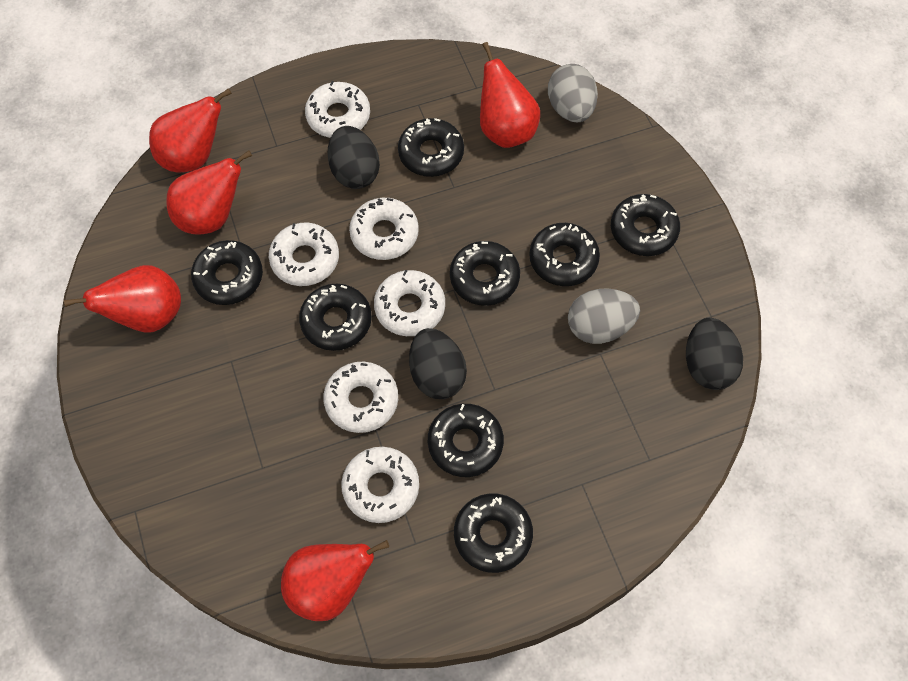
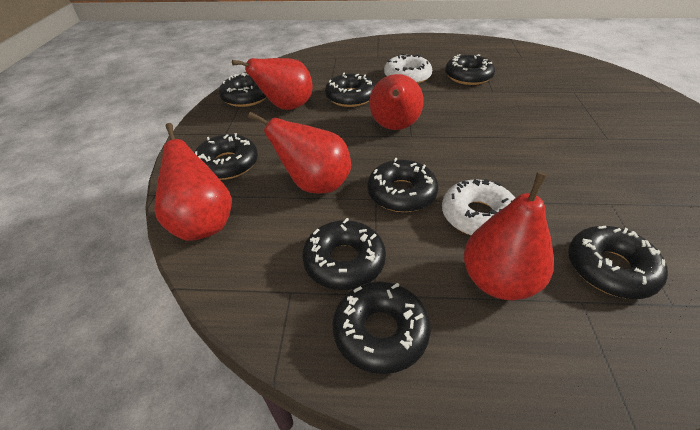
black egg: [327,126,380,189] [409,328,467,399] [686,318,743,390] = 3 -> none = 0
grey egg: [548,64,598,122] [568,288,640,344] = 2 -> none = 0
white donut: [269,223,339,286] [305,81,370,138] [323,362,398,433] [341,447,419,523] [349,198,419,260] [374,270,445,336] = 6 -> [384,54,432,84] [442,179,515,235] = 2

